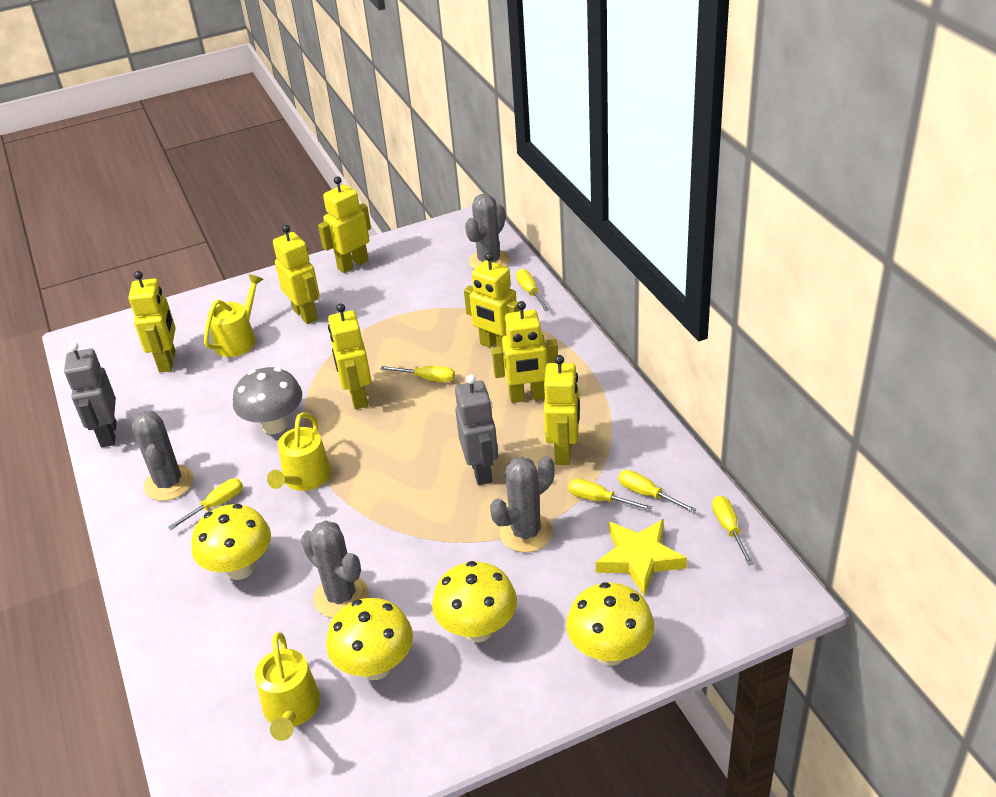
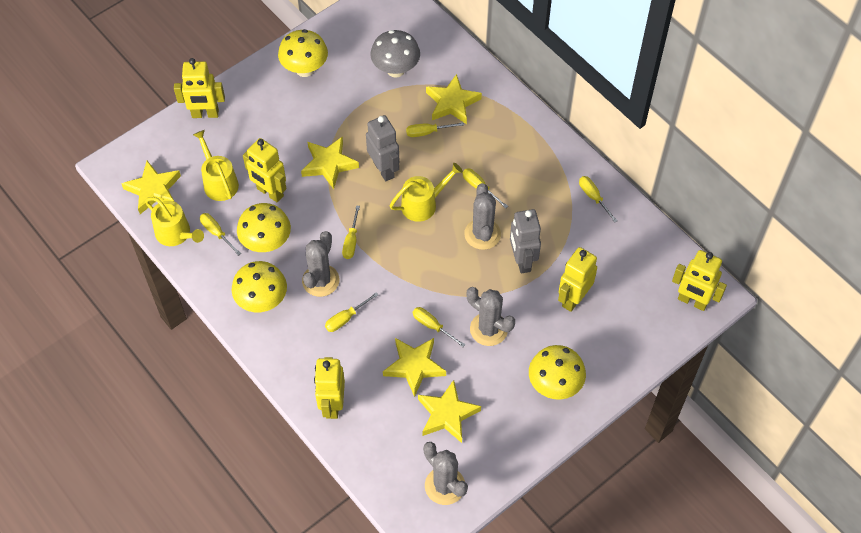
yellow robot: [128,271,176,372] [273,225,320,324] [318,176,371,273] [328,303,371,409] [464,252,520,350] [492,301,558,403] [544,355,580,465] = 7 -> [174,58,225,118] [243,138,287,202] [314,357,345,419] [558,247,597,312] [672,250,727,311] = 5
yellow screwdriver: [168,478,243,530] [381,366,455,382] [516,269,549,311] [568,479,653,511] [618,470,697,513] [712,496,754,565] = 6 -> [200,213,241,256] [325,293,378,332] [342,205,360,259] [406,122,464,137] [413,307,465,347] [462,169,508,209] [579,176,618,223] = 7
yellow star: [596,519,687,596] = 1 -> [121,161,181,214] [301,136,359,189] [383,338,446,397] [418,380,481,443] [426,74,482,124] = 5

